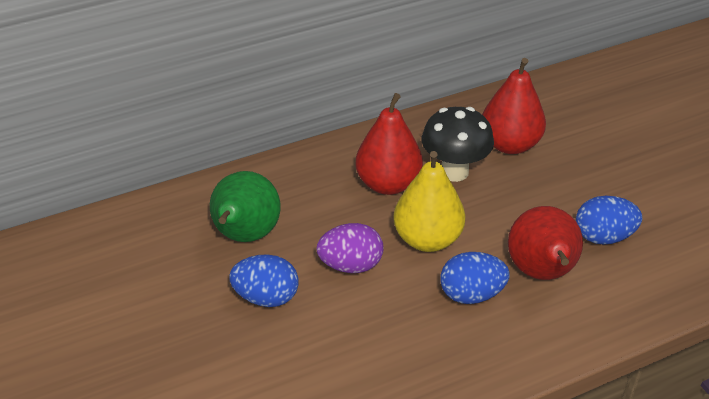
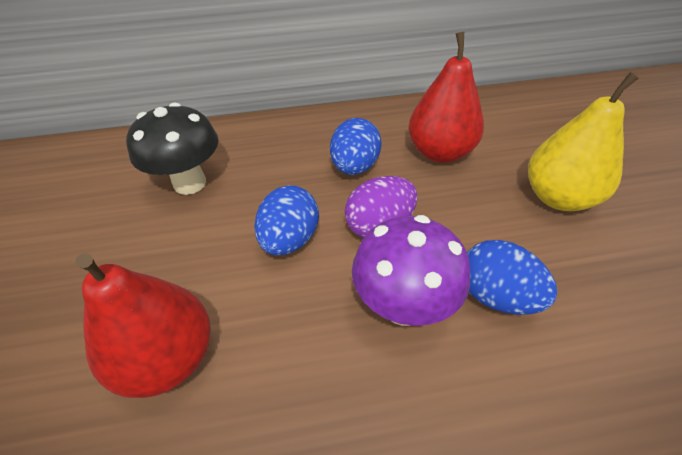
green pear: [210,171,281,242] = 1 -> none = 0
purple mushroom: none = 0 -> [352,215,470,326] = 1
red pear: [355,93,423,195] [482,58,546,154] [508,206,583,280] = 3 -> [75,253,211,398] [409,32,484,163] = 2

